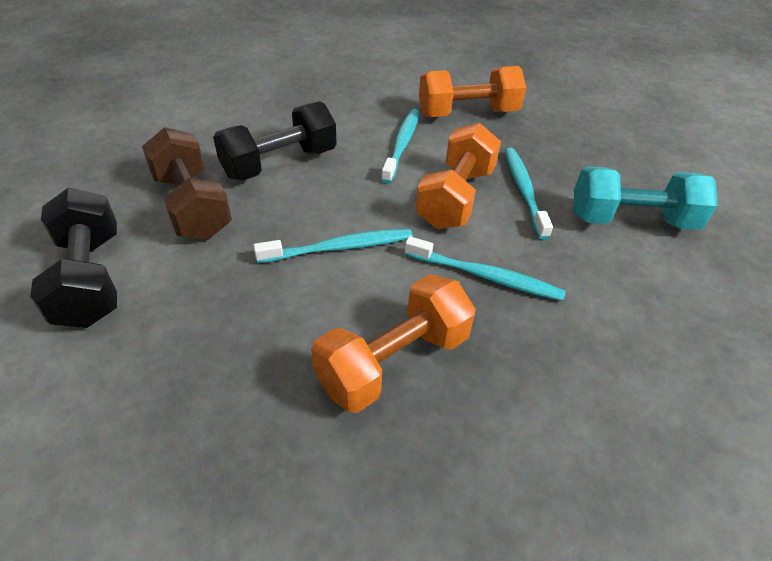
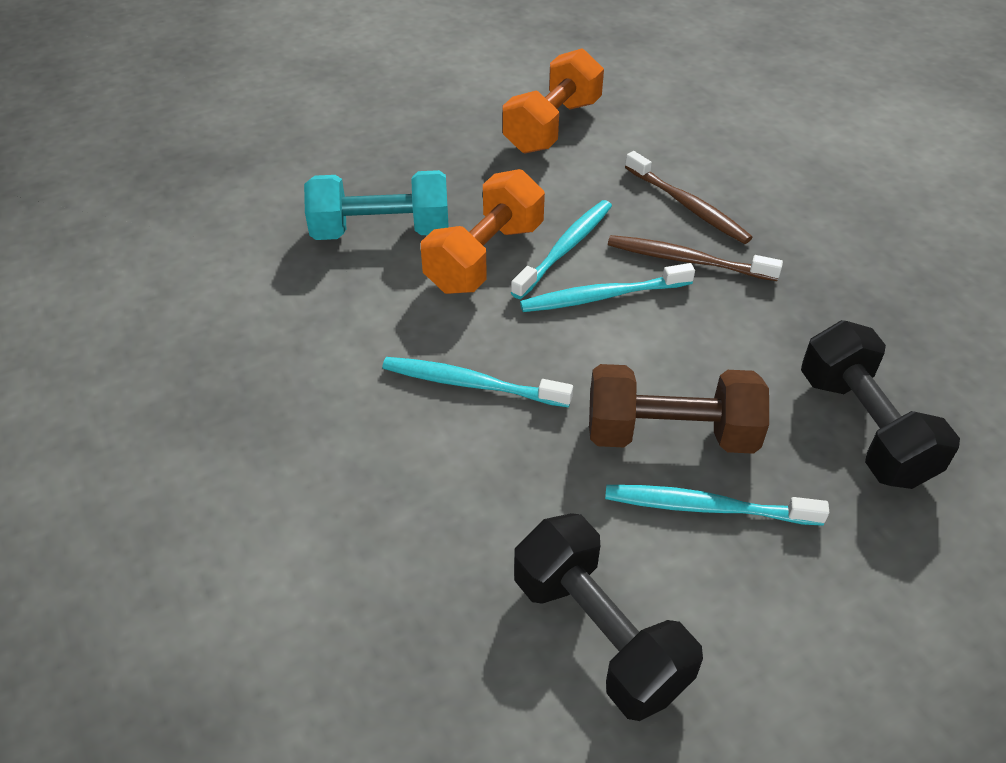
brown toothbrush: none = 0 -> [608,235,783,281] [625,151,753,244] = 2
orange dumbbell: [311,274,476,413] [415,123,501,229] [419,66,526,117] = 3 -> [421,169,545,294] [503,48,604,153] = 2

